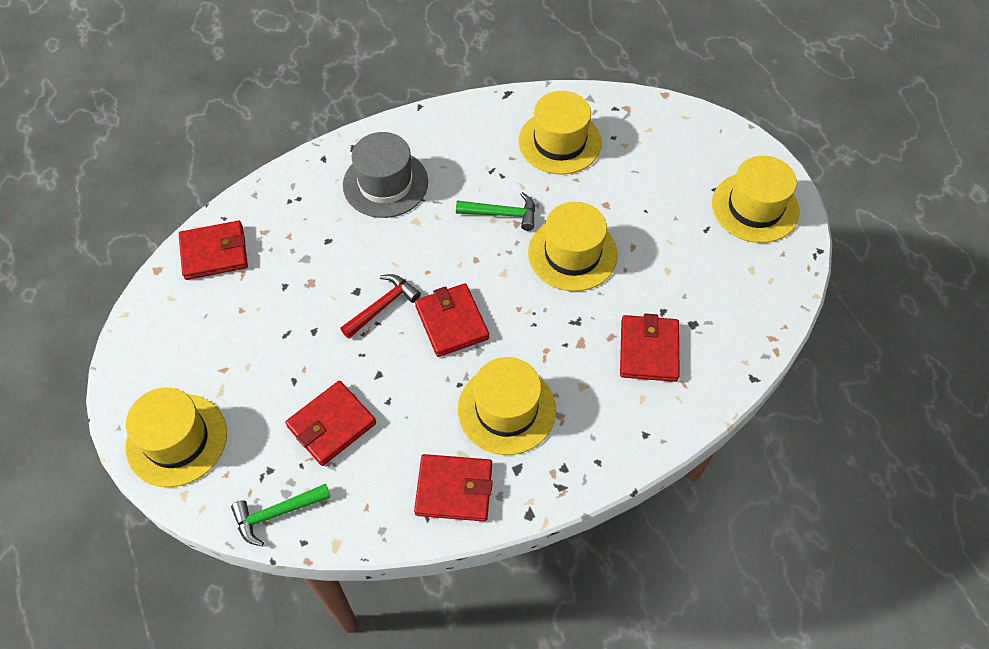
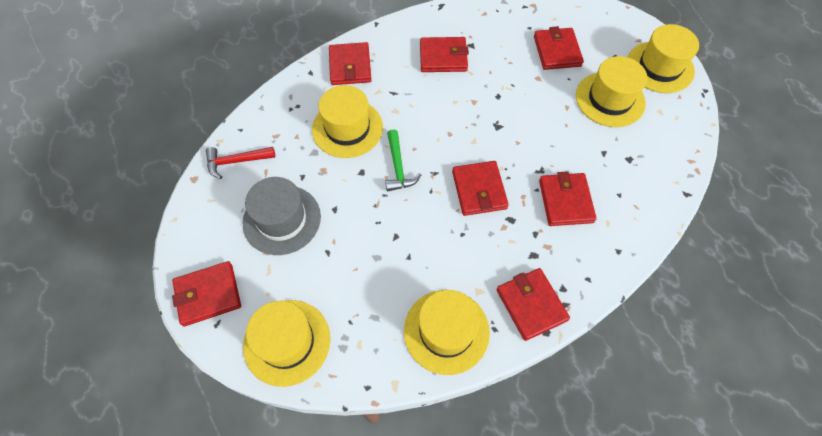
green hammer: [231,484,331,546] [456,192,535,231] = 2 -> [385,129,421,192] = 1
red wallet: [179,221,248,280] [285,381,376,466] [414,454,493,522] [415,283,489,357] [620,313,680,382] = 5 -> [172,261,241,326] [329,42,371,85] [420,37,469,72] [452,161,509,216] [496,268,570,341] [534,26,584,70] [539,171,597,226] = 7

